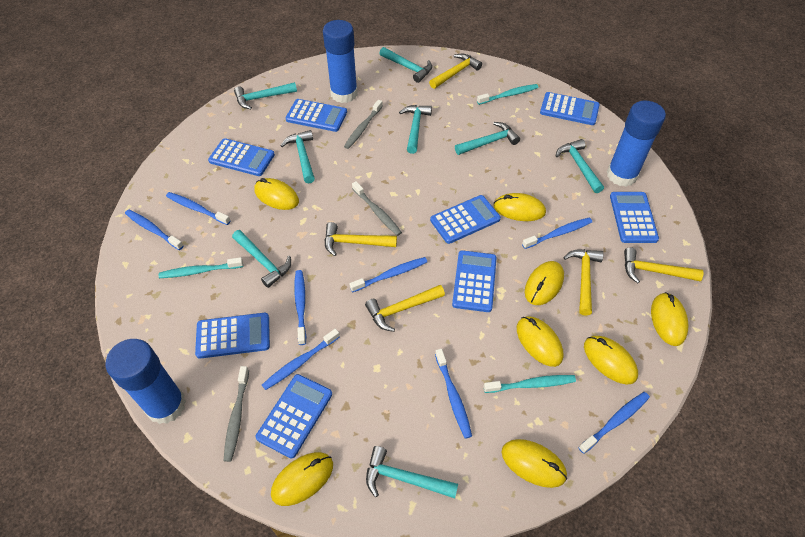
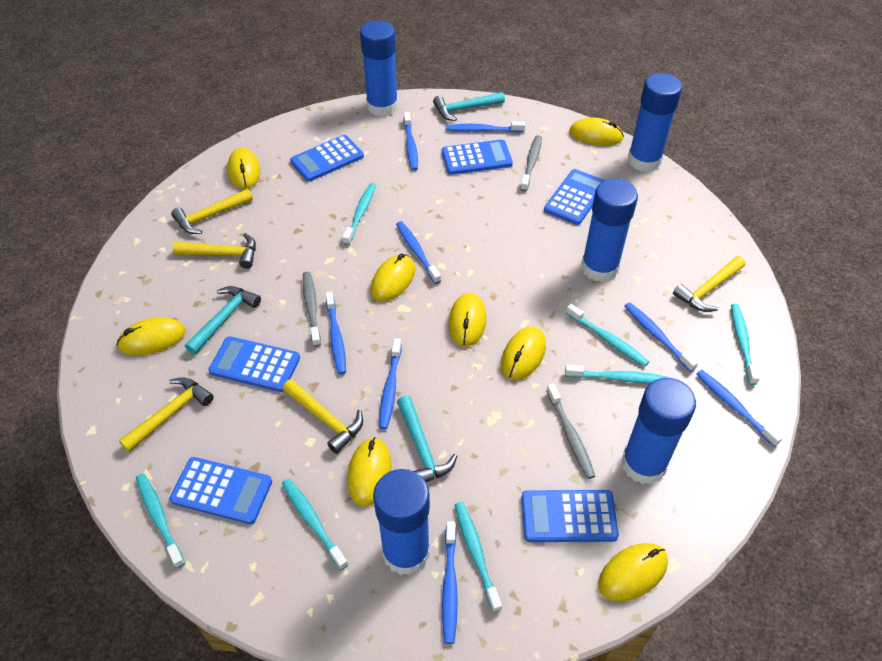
blue calculator: [195,313,270,359] [208,138,275,176] [256,374,332,459] [286,99,347,132] [430,195,501,244] [452,250,497,312] [540,92,600,125] [610,192,659,243] = 8 -> [169,457,272,524] [208,336,300,392] [290,135,364,182] [442,139,513,175] [521,490,619,542] [544,169,605,225] = 6
blue glue stick: [106,339,186,424] [323,20,358,103] [607,101,666,187] = 3 -> [360,21,398,117] [373,469,430,575] [581,179,638,282] [621,378,696,484] [628,73,682,172] = 5
turquoise hammer: [232,230,291,288] [234,82,297,109] [280,130,315,184] [366,446,458,498] [379,47,432,83] [399,105,432,154] [455,122,520,155] [556,139,604,193] = 8 -> [185,286,261,354] [397,396,457,482] [433,92,505,121] = 3
turquoise toothbrush: [159,257,243,278] [477,84,539,105] [484,375,576,393] = 3 -> [136,473,185,568] [282,478,348,570] [342,183,376,245] [455,502,502,613] [565,364,667,384] [566,304,649,367] [731,304,760,385] = 7

